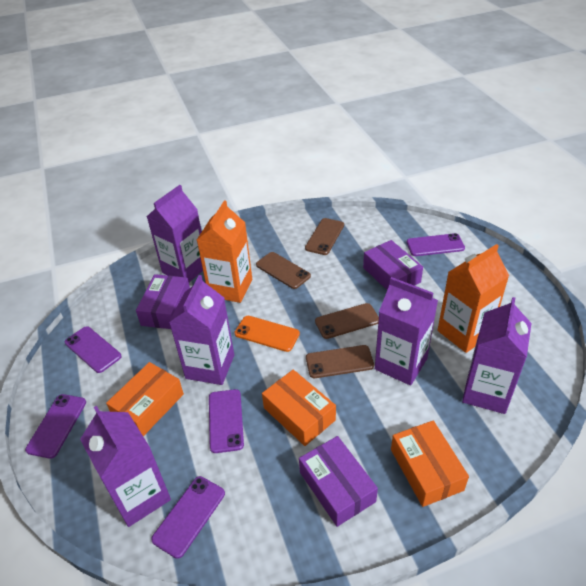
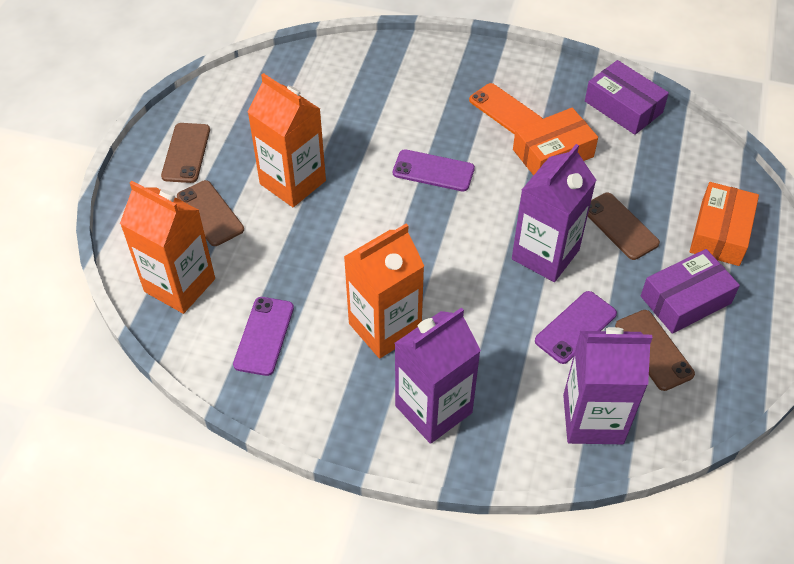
orange box: [106,362,184,436] [262,370,336,446] [391,420,469,507] = 3 -> [513,108,598,176] [690,182,759,266] = 2
orange carton: [197,200,252,303] [437,244,509,353] = 2 -> [120,181,215,314] [248,73,326,207] [344,224,424,359] = 3
purple box: [136,274,190,329] [299,436,378,527] [363,240,423,290] = 3 -> [585,60,669,135] [641,249,740,334] = 2
purple carton: [80,406,171,527] [147,185,203,282] [169,275,234,385] [375,277,438,385] [462,297,532,414] = 5 -> [395,308,481,444] [512,144,596,282] [563,327,653,444] = 3
purple phone: [25,394,86,459] [65,326,122,373] [151,476,225,559] [209,389,244,453] [407,233,465,256] = 5 -> [233,297,294,376] [393,149,475,192] [535,291,617,364] = 3

